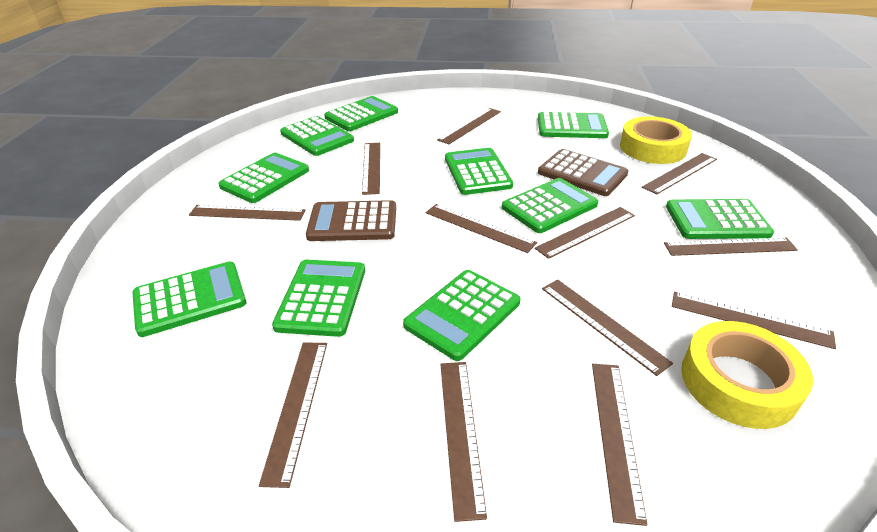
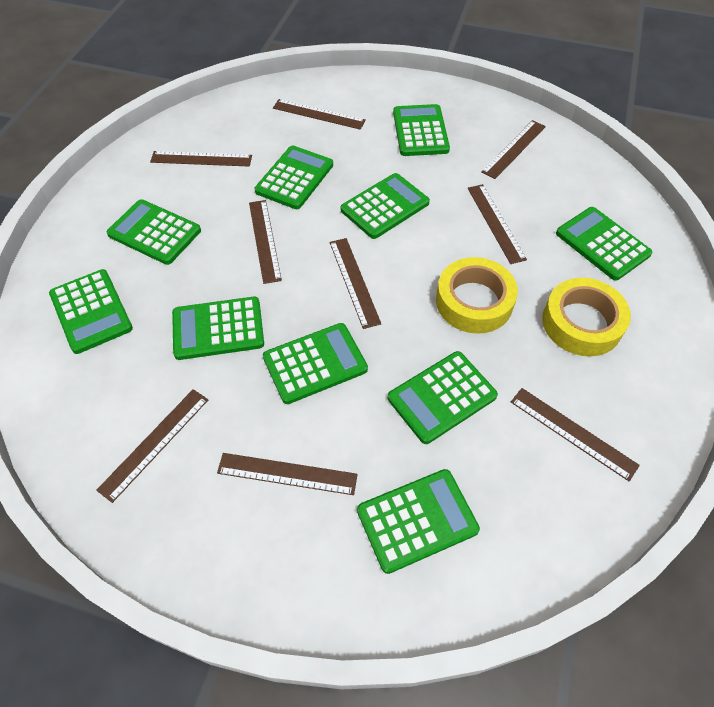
brown calculator: [306,200,396,241] [538,149,628,196] = 2 -> none = 0
brown ruler: [189,205,305,221] [259,342,327,488] [362,143,380,195] [426,204,537,253] [437,108,501,144] [440,362,487,522] [535,207,635,259] [542,279,673,376] [592,364,647,526] [642,153,717,195] [664,238,798,256] [672,292,836,349] = 12 -> [96,389,208,503] [150,151,252,167] [217,453,358,495] [249,200,282,284] [273,99,366,130] [330,238,381,329] [468,184,527,264] [481,120,546,179] [511,388,640,481] = 9

